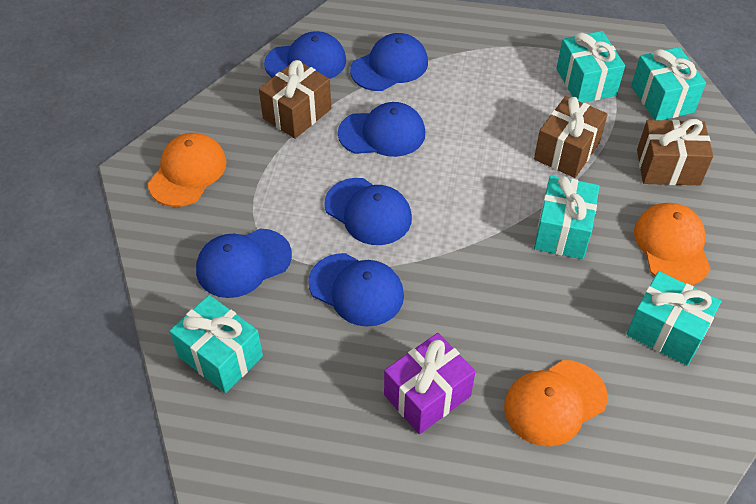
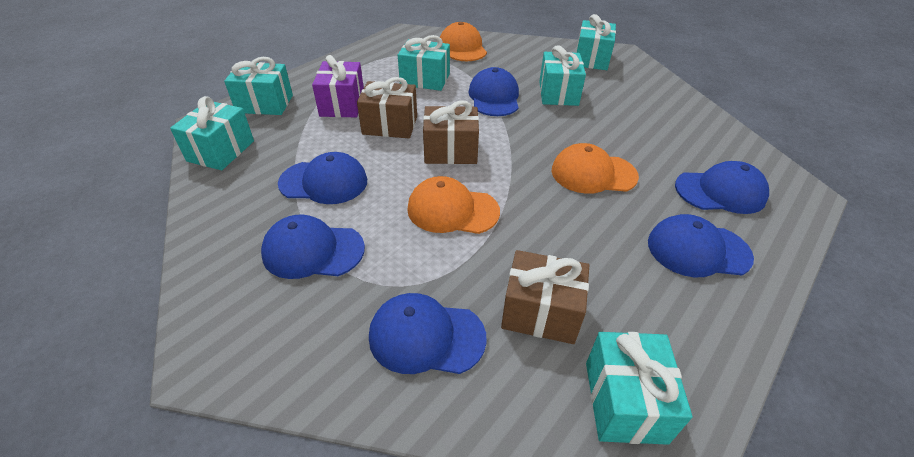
turquoise gift: [170,295,263,393] [534,175,600,259] [556,31,625,103] [626,271,721,366] [631,47,706,120] = 5 -> [170,96,254,170] [224,57,293,115] [398,35,450,91] [539,45,586,106] [576,14,616,70] [586,332,693,445] = 6

